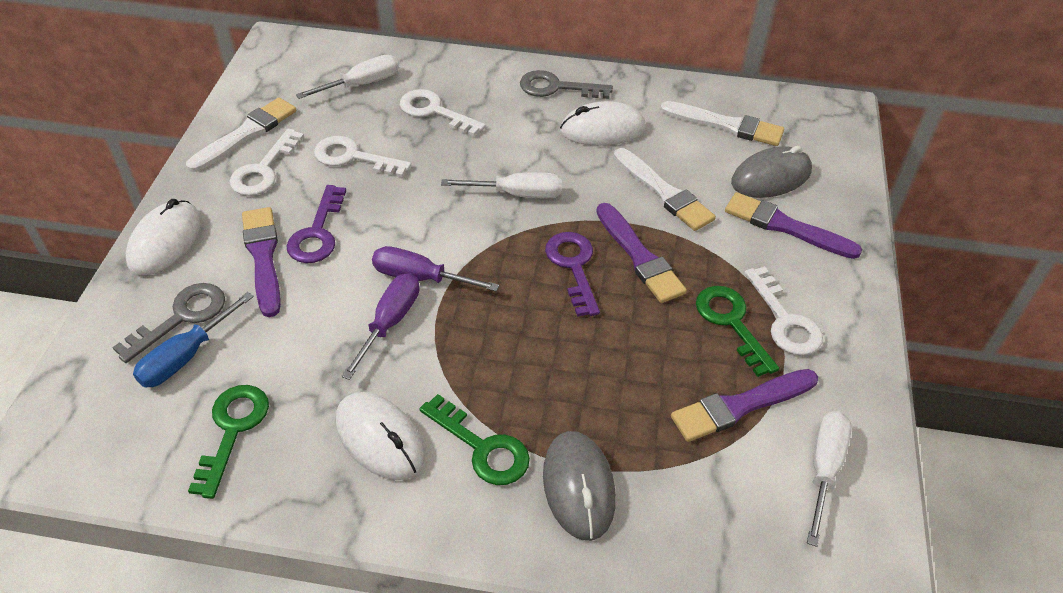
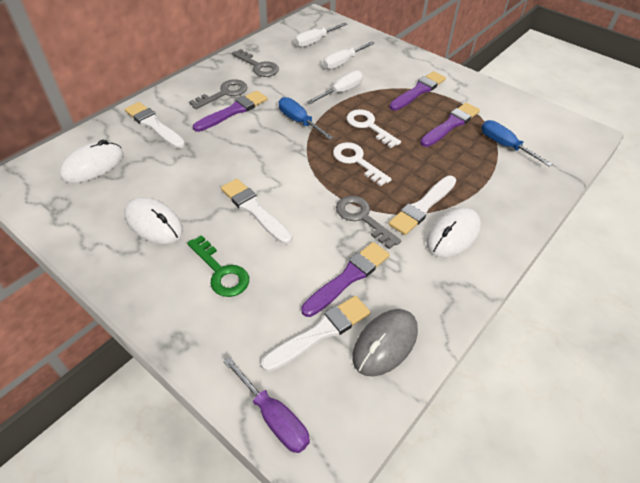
blue screwdriver: [133,292,254,388] = 1 -> [279,97,333,140] [481,120,552,167] = 2
green key: [188,385,269,499] [420,394,530,485] [696,286,779,377] = 3 -> [187,235,249,297] = 1
grey key: [112,283,225,363] [520,70,613,99] = 2 -> [189,79,248,109] [232,49,279,77] [336,196,401,249] = 3
grey mouse: [543,431,616,541] [731,146,812,198] = 2 -> [352,309,418,377] = 1
purple key: [287,185,346,263] [545,232,600,317] = 2 -> none = 0
purple screwdriver: [341,273,419,380] [372,246,499,292] = 2 -> [223,357,310,453] = 1
white brush: [186,98,296,172] [614,148,716,231] [660,101,784,146] = 3 -> [125,102,185,149] [221,179,292,244] [261,296,371,372] [389,176,456,235] = 4
white key: [229,128,304,196] [314,136,411,177] [400,89,486,136] [744,266,823,355] = 4 -> [333,142,392,186] [346,109,401,148] = 2

